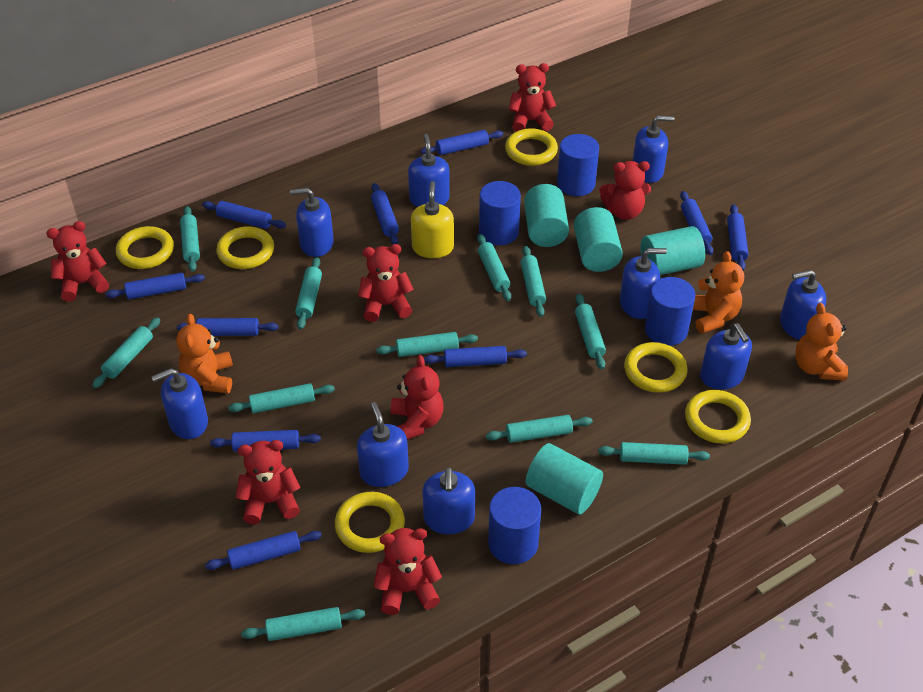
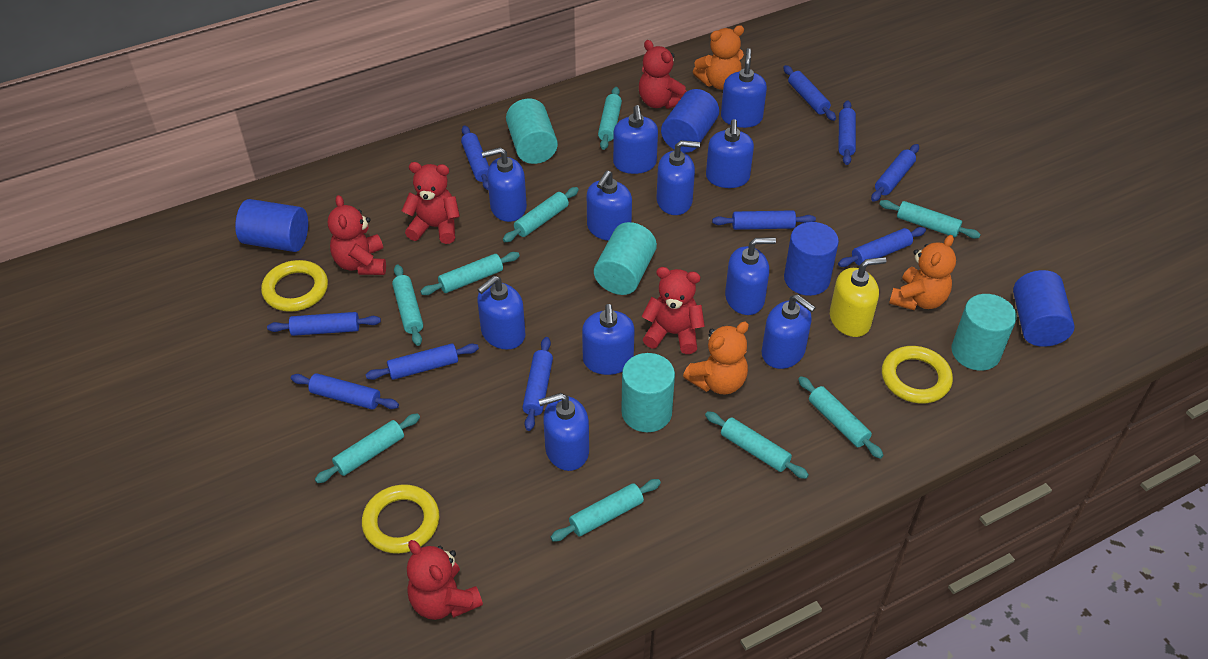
blue soap dispenser: [152,368,208,439] [290,188,334,257] [357,402,409,487] [408,134,450,207] [422,467,475,534] [620,248,667,319] [633,115,674,183] [700,323,752,390] [780,270,826,340] = 9 -> [477,276,526,350] [481,147,527,222] [539,393,589,471] [582,304,635,375] [587,170,632,241] [613,105,658,174] [656,140,700,215] [706,119,754,188] [721,48,767,128] [725,237,776,315] [762,294,816,369] = 11
red teddy bear: [46,221,109,302] [235,440,301,525] [358,244,414,322] [374,528,442,615] [391,355,443,440] [508,63,556,132] [600,161,651,220] = 7 -> [328,195,386,275] [402,162,460,244] [407,540,483,620] [639,40,687,109] [641,267,705,354] = 5
turquoise rolling pin: [92,317,160,388] [180,206,200,272] [228,383,335,413] [241,607,365,641] [295,257,322,330] [376,332,478,357] [477,234,511,301] [486,415,593,443] [521,246,546,317] [575,294,606,370] [598,442,710,465] = 11 -> [315,413,420,483] [392,264,423,346] [420,252,520,295] [503,187,579,242] [550,479,661,541] [598,87,622,150] [705,411,809,479] [798,376,884,459] [879,200,981,239] = 9
yellow ring: [116,226,174,269] [216,226,274,269] [335,492,405,553] [505,128,558,166] [624,342,688,393] [685,390,751,443] = 6 -> [261,260,328,312] [362,484,439,554] [882,346,953,404] = 3

